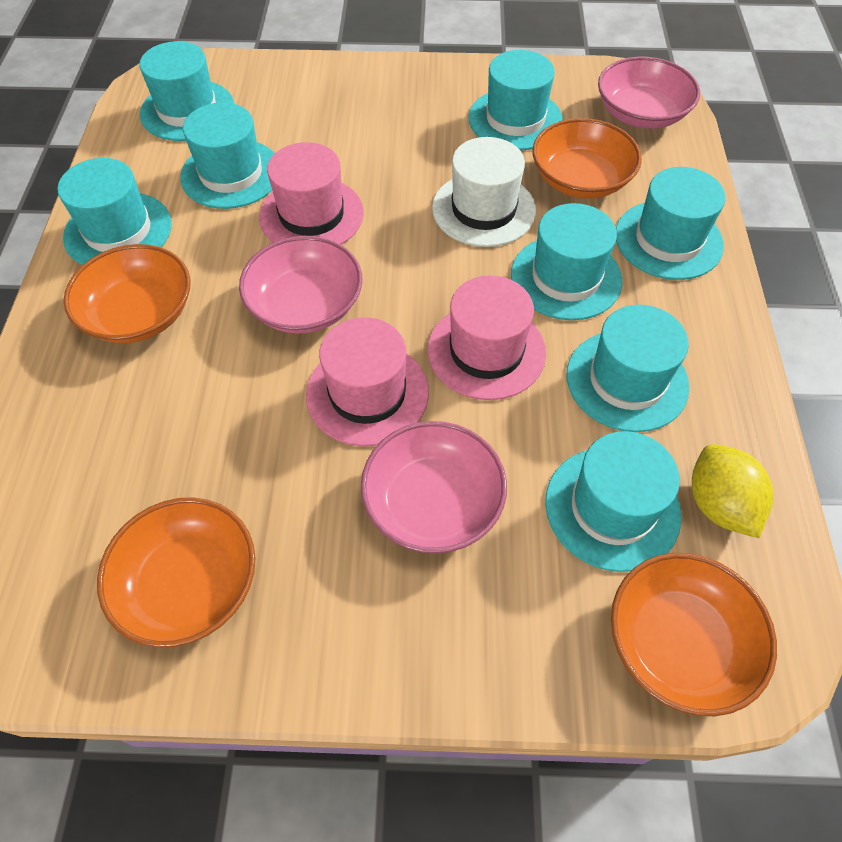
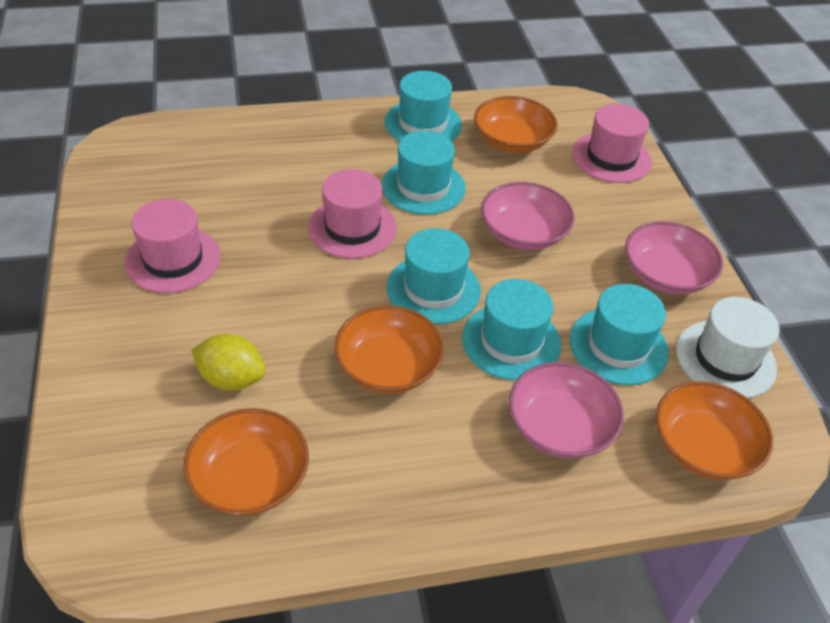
turquoise hat: [57,158,172,265] [140,41,234,141] [180,102,275,209] [468,50,563,150] [511,203,622,320] [545,431,681,572] [567,305,690,432] [616,167,725,280] = 8 -> [382,131,466,215] [384,71,462,141] [387,228,481,324] [462,279,561,381] [570,284,669,385] = 5

